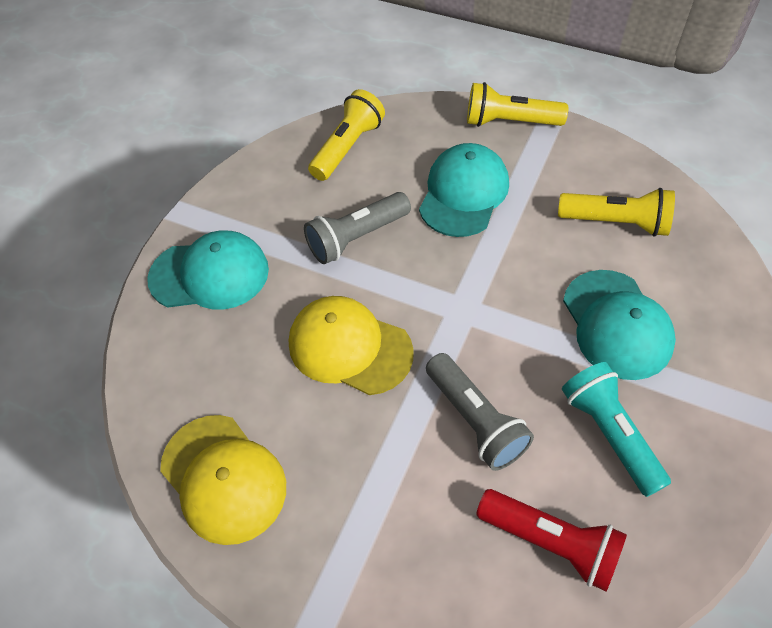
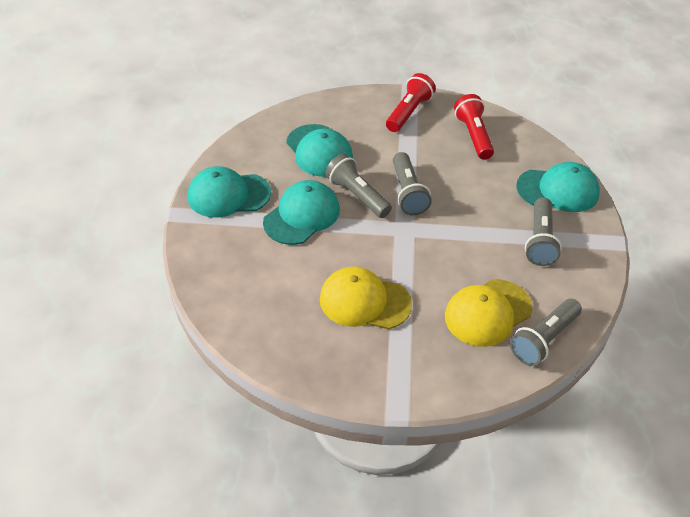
grey flashlight: [304,192,411,264] [426,353,534,471] = 2 -> [325,154,392,218] [393,152,432,215] [510,299,582,366] [525,197,562,266] = 4
red flashlight: [476,489,627,592] = 1 -> [386,73,436,132] [454,94,494,160] = 2
turquoise cap: [147,231,269,310] [419,143,509,237] [563,270,676,380] = 3 -> [188,166,271,218] [263,180,340,245] [286,124,353,177] [516,162,600,212] = 4
turquoise flashlight: [562,362,671,497] = 1 -> none = 0
yellow flashlight: [308,89,385,181] [467,82,568,127] [558,188,675,237] = 3 -> none = 0

